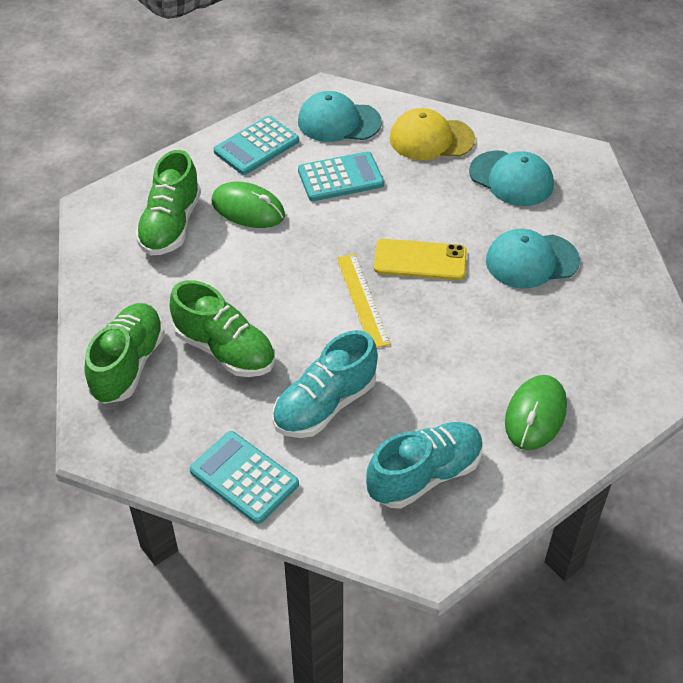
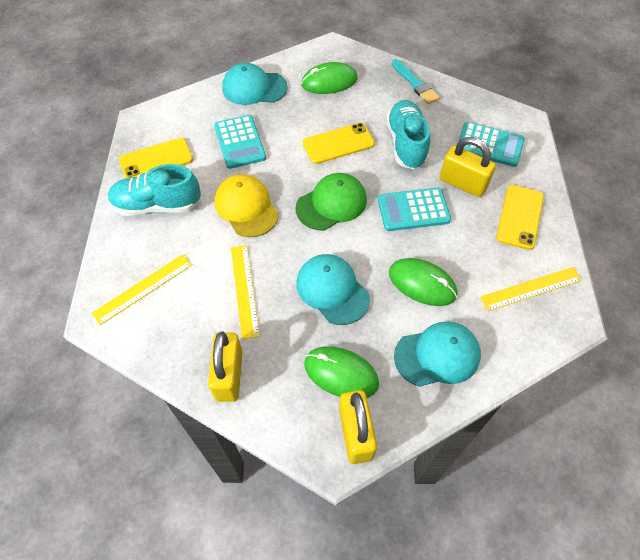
green cap: none = 0 -> [296,173,367,230] = 1
green mouse: [211,182,285,228] [505,375,567,450] = 2 -> [301,62,358,94] [304,346,379,398] [389,258,457,306] = 3
green shoe: [84,303,165,404] [135,150,201,255] [169,280,275,377] = 3 -> none = 0
turquoise brush: none = 0 -> [392,59,440,104] = 1
yellow padlock: none = 0 -> [208,332,243,402] [339,390,377,464] [440,137,496,197] = 3
yellow phone: [374,239,467,280] = 1 -> [119,138,193,178] [303,123,375,164] [496,185,544,250] = 3
yellow ruler: [336,254,390,348] = 1 -> [91,254,192,325] [231,245,260,339] [480,267,582,311] = 3

